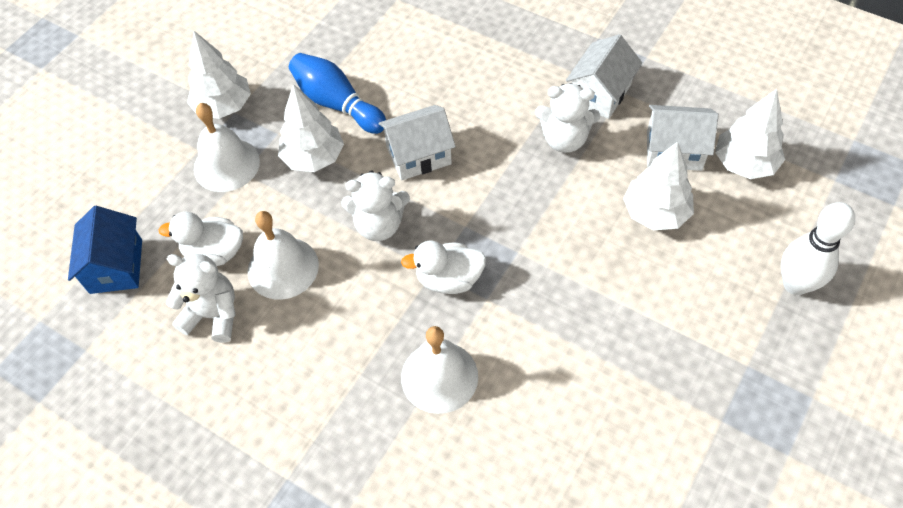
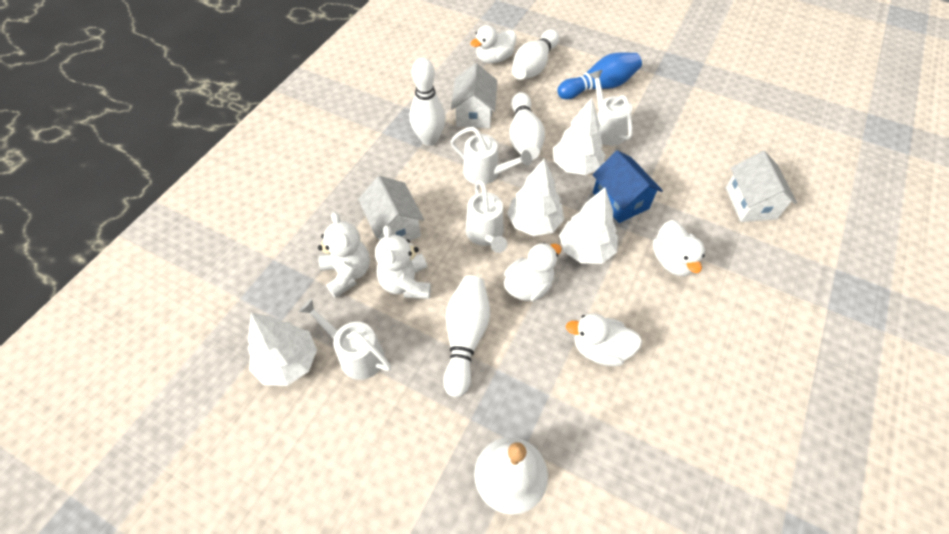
white bell: [194,103,260,192] [248,211,319,300] [401,326,478,414] = 3 -> [474,437,548,515] = 1
white bowling pin: [781,202,855,295] = 1 -> [410,58,446,146] [443,275,490,397] [509,92,545,160] [512,29,559,80] = 4
white duck: [159,212,243,266] [401,241,486,294] = 2 -> [470,25,516,64] [504,242,561,301] [566,313,642,366] [653,220,705,276] = 4
white teddy bear: [166,254,236,343] [341,170,410,241] [535,83,600,153] = 3 -> [318,212,370,298] [375,225,431,299] = 2
white watering can: none = 0 -> [299,299,391,380] [451,127,532,185] [466,180,507,253] [589,70,632,146] = 4

